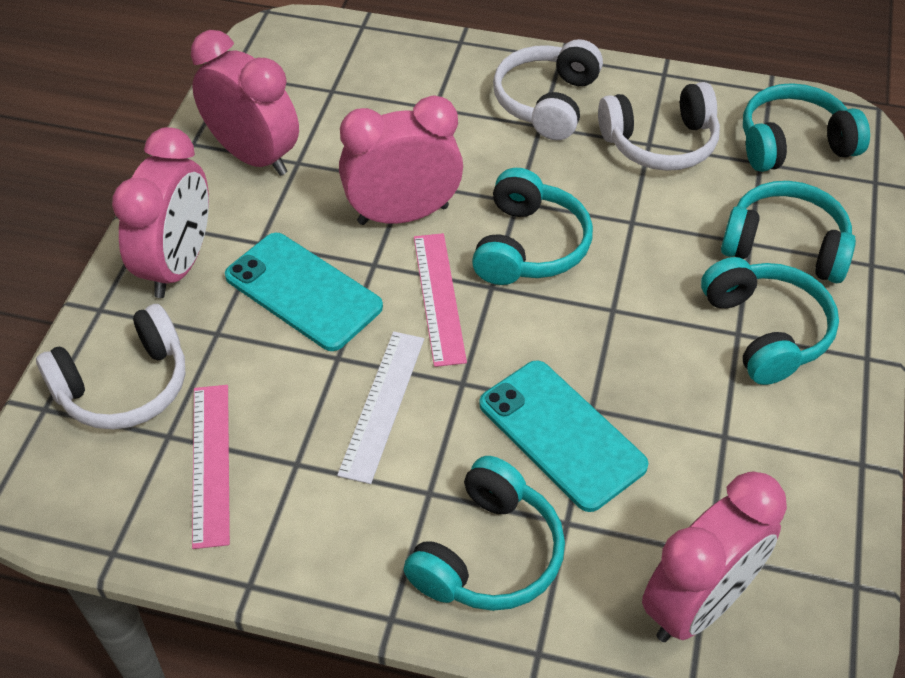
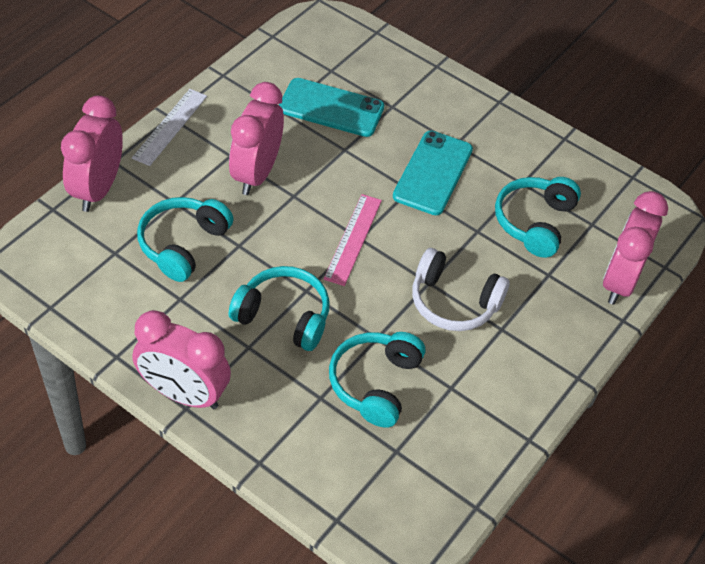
pink ruler: [192,385,230,549] [414,233,467,367] = 2 -> [324,194,382,286] = 1
turquoise headphones: [404,456,565,611] [472,168,593,285] [701,257,839,385] [721,181,856,283] [743,83,870,172] = 5 -> [137,197,234,282] [229,266,330,351] [329,332,425,428] [495,177,581,258] = 4
white headphones: [36,304,185,430] [493,39,603,140] [598,82,720,171] = 3 -> [412,248,510,331] = 1

